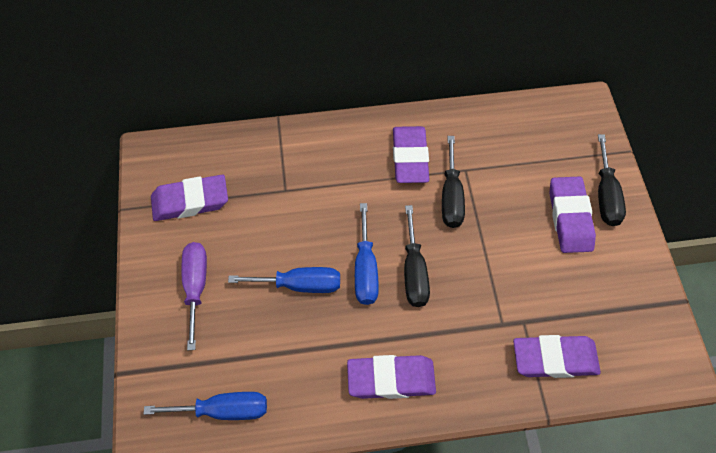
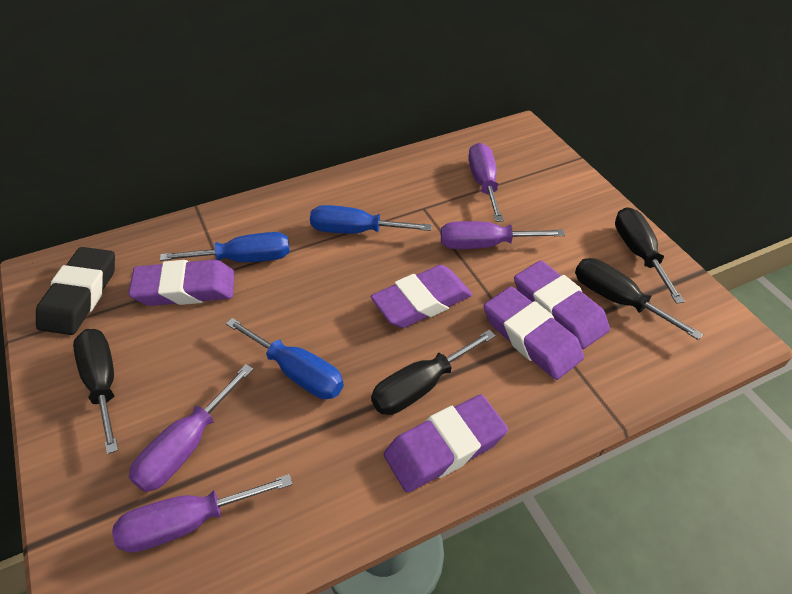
black eraser: none = 0 -> [36,247,115,335] = 1
black screwdriver: [404,205,430,307] [442,136,465,228] [598,134,626,226] = 3 -> [73,329,118,454] [371,330,496,415] [575,258,703,340] [615,207,685,304] = 4
purple screwdriver: [182,242,207,350] = 1 -> [112,474,293,553] [129,364,253,492] [441,221,565,249] [468,143,504,222] = 4

